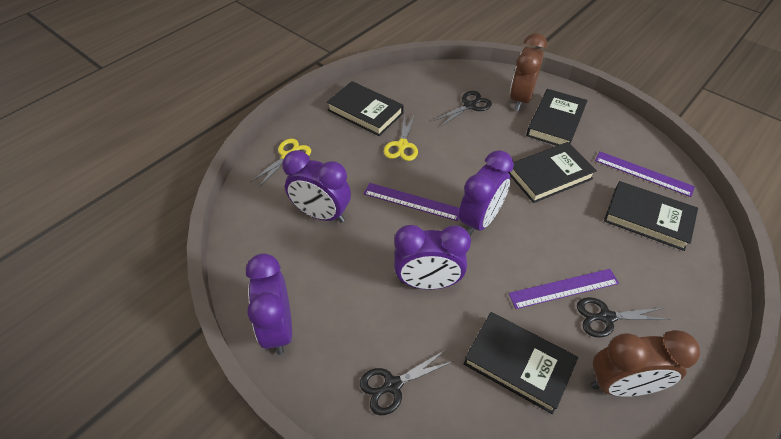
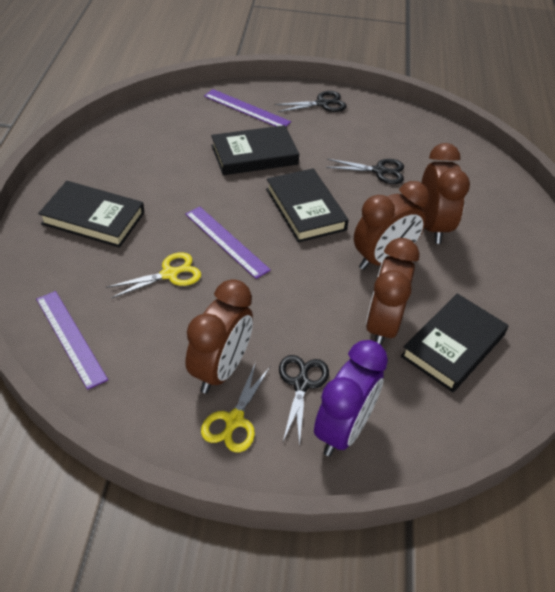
black book: [327,81,404,136] [463,312,578,414] [508,142,597,203] [526,89,588,146] [604,181,698,251] = 5 -> [38,181,144,248] [211,125,299,175] [266,168,349,243] [401,293,509,392] = 4
brown clock: [510,33,547,111] [591,330,700,397] = 2 -> [186,279,253,393] [354,181,429,270] [366,238,420,345] [420,143,470,244] = 4
purple clock: [246,253,292,355] [283,150,351,223] [394,225,471,289] [459,150,514,236] = 4 -> [314,340,388,456] = 1

